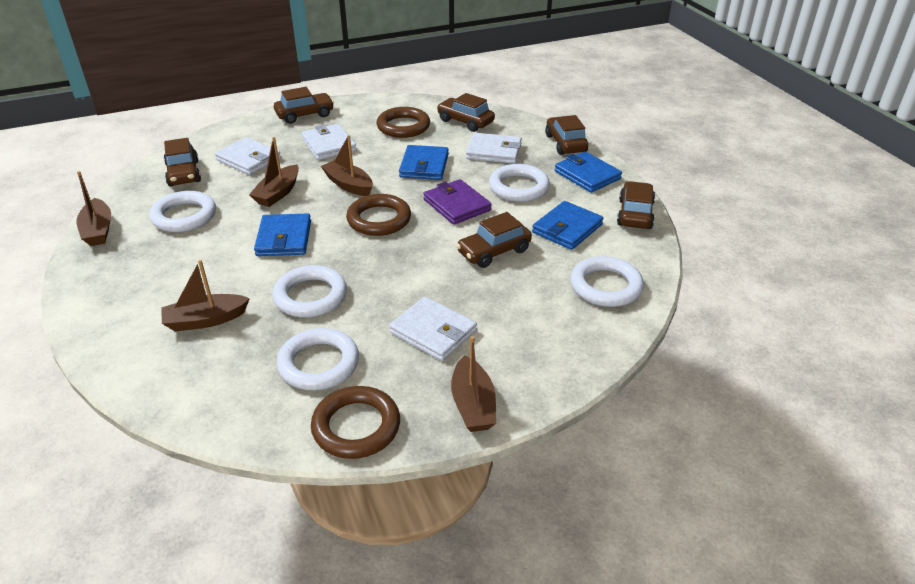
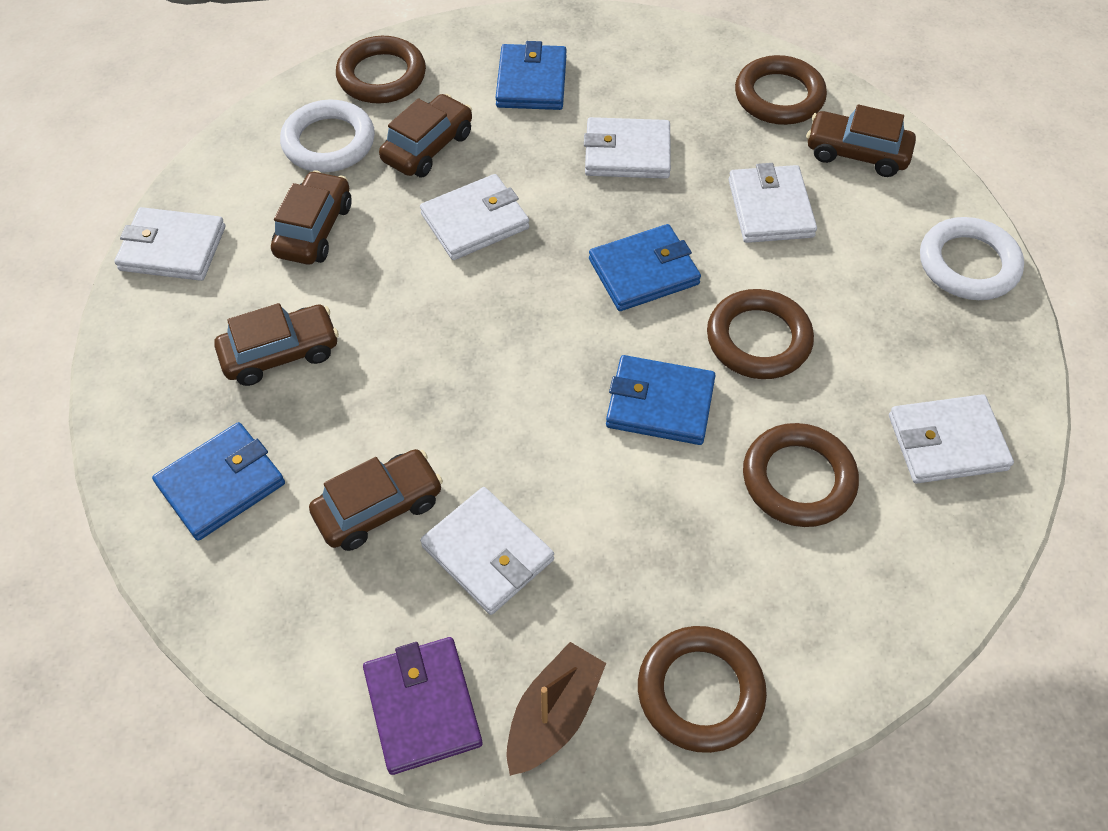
brown boat: [76,171,111,246] [161,260,250,332] [249,137,299,207] [321,135,373,196] [451,336,496,432] = 5 -> [506,642,606,776] = 1
brown car: [164,138,201,187] [274,87,334,124] [437,93,495,132] [456,212,532,268] [545,115,588,155] [617,181,655,229] = 6 -> [214,303,339,386] [271,170,352,264] [309,449,443,551] [379,94,472,177] [807,104,916,177] = 5
brown ring: [311,386,400,459] [346,194,411,236] [377,107,430,138] = 3 -> [336,36,426,104] [638,626,767,753] [707,289,814,379] [735,55,827,125] [743,423,859,527] = 5
white ring: [149,191,216,232] [273,265,347,317] [277,328,359,390] [489,164,550,202] [570,256,644,307] = 5 -> [280,99,375,172] [920,217,1024,300] = 2
white wallet: [215,137,281,175] [301,124,356,160] [389,296,477,361] [466,133,522,164] = 4 -> [114,207,225,281] [420,174,529,260] [420,487,554,615] [584,117,671,179] [728,163,817,243] [889,394,1014,483] = 6

